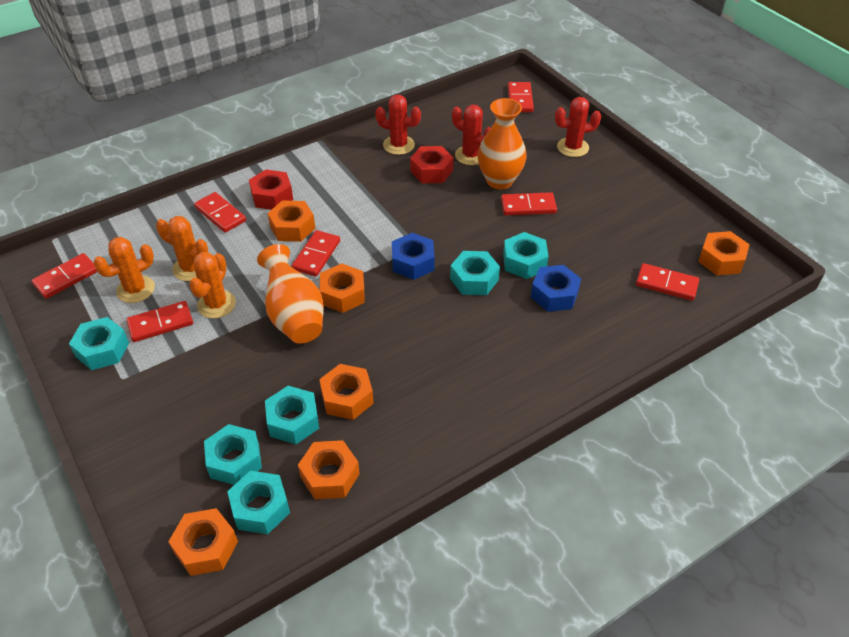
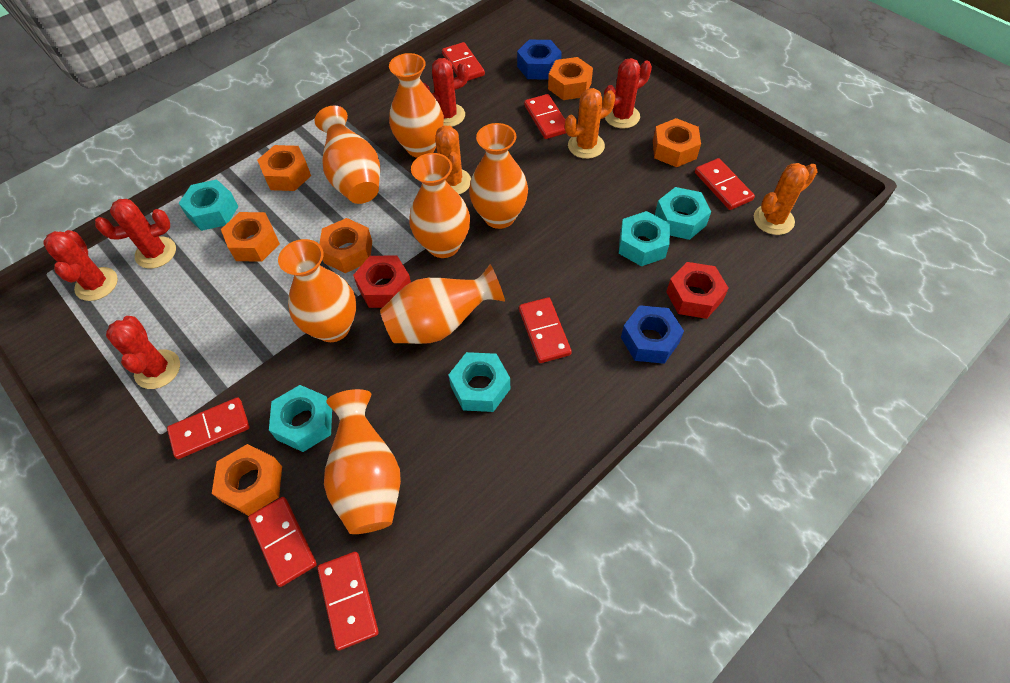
orange vase: [257,244,323,344] [478,98,526,189] = 2 -> [278,239,356,342] [315,105,380,204] [324,389,401,534] [380,264,505,344] [389,53,444,158] [409,153,470,258] [469,123,528,229] = 7
red cactus: [375,95,421,155] [452,105,491,165] [555,97,601,157] = 3 -> [43,230,118,301] [95,199,176,269] [106,316,180,389] [423,58,469,127] [604,58,652,129] = 5
turquoise nut: [69,317,129,370] [204,424,262,485] [227,471,290,534] [265,386,319,444] [450,251,500,295] [503,232,549,279] = 6 -> [178,179,238,231] [269,385,332,452] [449,352,510,412] [619,211,670,266] [655,187,711,240] = 5

